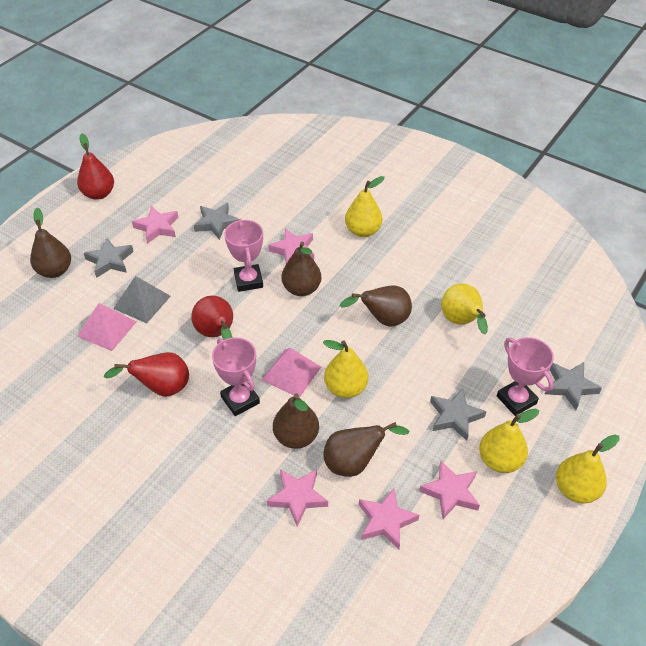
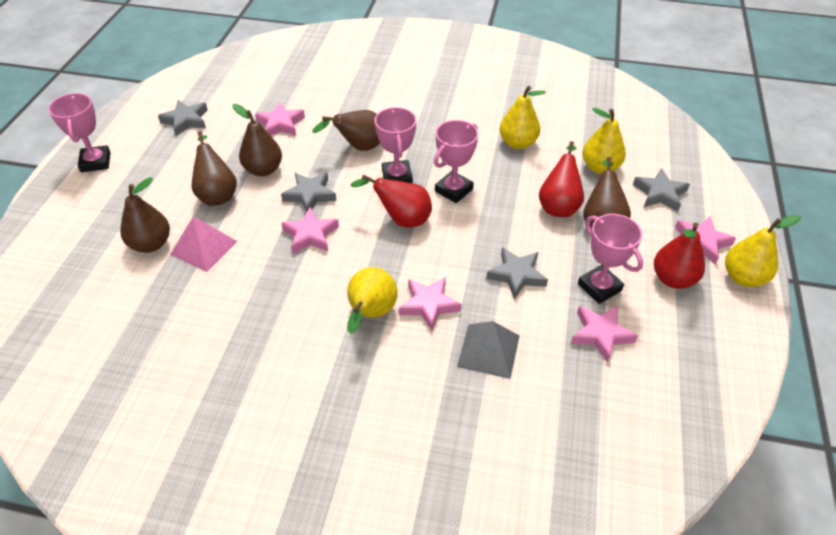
pink pyramid: [77,303,136,351] [262,348,321,398] = 2 -> [170,216,238,272] = 1
pink trophy: [212,337,260,416] [224,219,263,292] [497,337,554,416] = 3 -> [48,93,111,172] [375,107,416,183] [434,120,478,203] [578,214,643,304] = 4
yellow pear: [323,340,368,398] [345,176,384,237] [441,283,488,335] [479,409,539,473] [556,435,619,503] = 5 -> [347,267,398,334] [500,86,546,149] [582,108,626,174] [725,215,801,287] = 4

